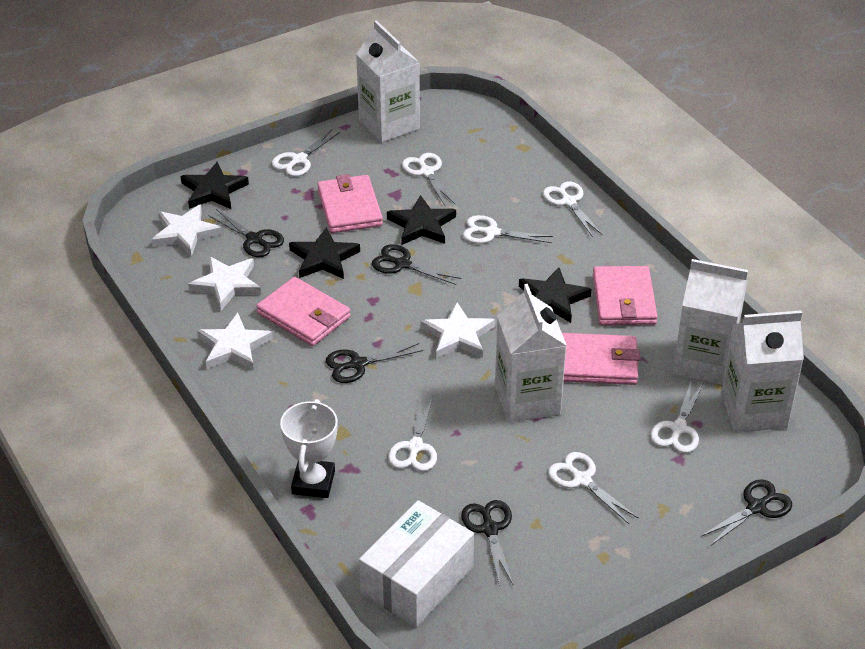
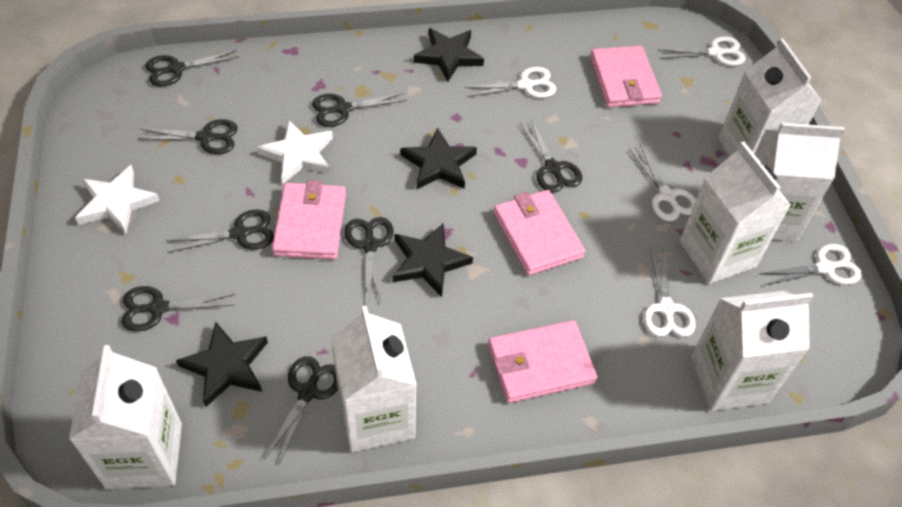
black scissors: [208,209,284,257] [326,343,423,383] [372,244,461,285] [461,500,513,586] [700,479,792,546] = 5 -> [121,286,235,331] [138,119,238,154] [145,50,239,87] [167,209,274,253] [264,356,338,464] [312,93,407,127] [344,217,394,304] [520,120,582,193] = 8
white box: [359,500,474,628] = 1 -> none = 0
white carton: [356,20,420,143] [495,284,567,423] [673,259,748,385] [721,310,804,433] = 4 -> [69,345,182,489] [331,306,417,452] [680,142,791,284] [691,291,814,411] [718,38,822,157] [755,123,845,241] = 6
white scissors: [272,129,340,177] [388,397,437,471] [402,153,455,205] [463,215,553,244] [543,181,603,237] [548,452,639,524] [651,382,704,453] = 7 -> [464,67,556,98] [629,145,696,221] [644,248,696,337] [657,36,746,66] [758,244,862,286] = 5
white star: [151,204,222,257] [188,256,261,310] [197,313,273,370] [420,302,495,359] = 4 -> [75,165,160,234] [257,120,333,184] = 2
white trophy: [280,399,338,498] = 1 -> none = 0

